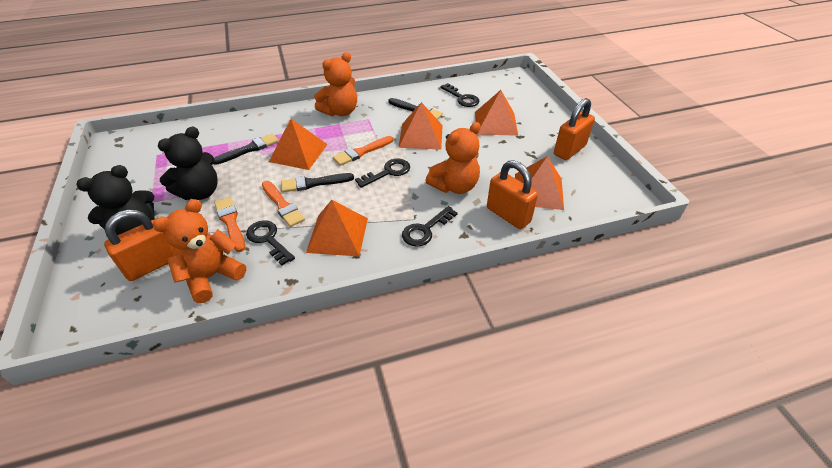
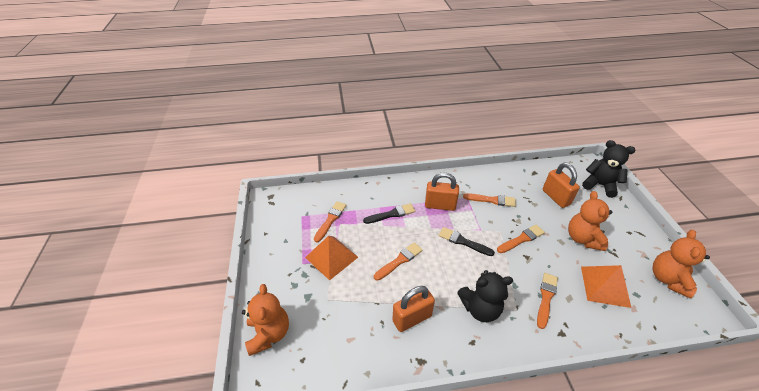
black brush: [213,134,279,165] [281,173,354,192] [388,98,443,120] = 3 -> [363,203,415,224] [439,227,495,256] = 2
black key: [246,220,295,265] [355,159,410,188] [402,206,458,247] [440,83,479,107] = 4 -> none = 0
orange brush: [214,197,245,252] [262,181,305,227] [333,136,393,166] = 3 -> [314,201,346,242] [374,242,422,281] [463,193,516,207] [497,225,545,253] [537,273,558,329] = 5
orange pyramid: [269,119,328,170] [306,200,368,256] [398,102,443,149] [475,90,518,136] [515,156,564,210] = 5 -> [305,236,358,281] [581,265,631,308] = 2

